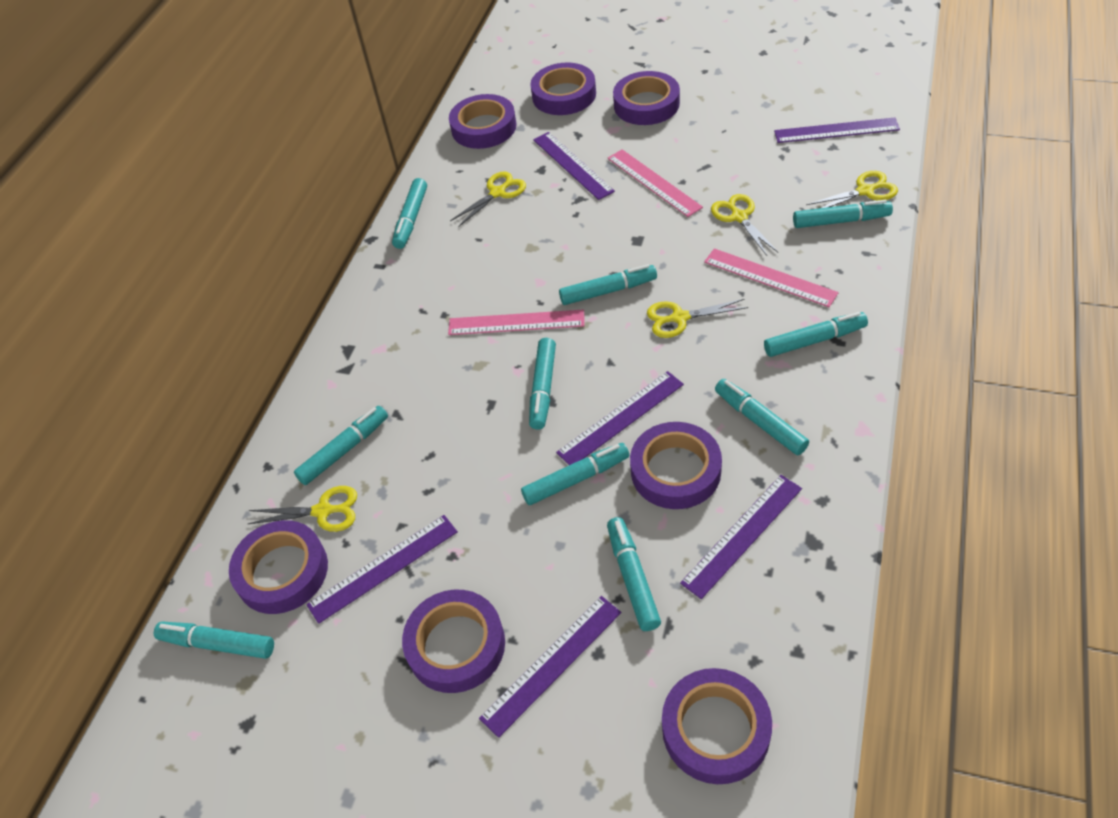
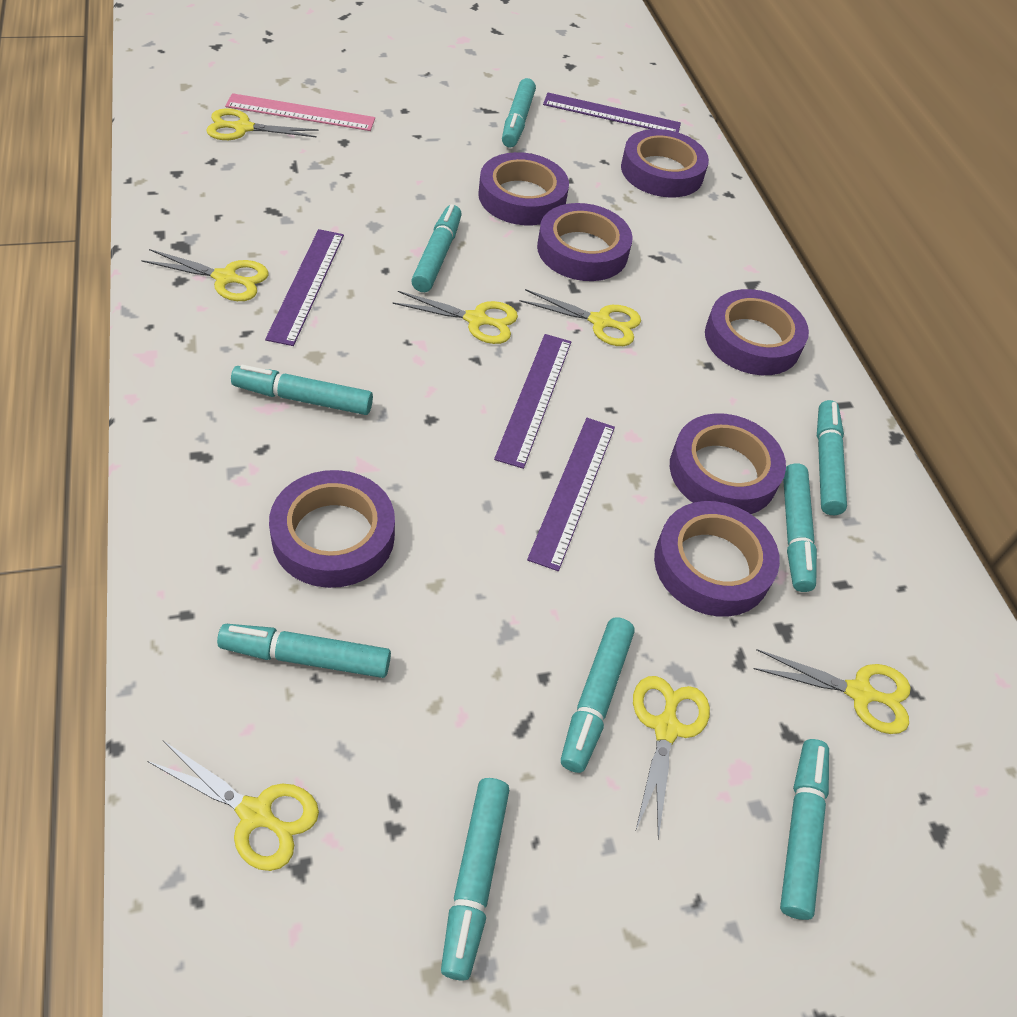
pink ruler: [448,309,585,335] [608,149,703,217] [704,248,839,307] = 3 -> [225,93,375,131] = 1
purple ruler: [306,515,458,624] [479,596,621,738] [533,132,615,200] [556,371,684,465] [680,475,802,599] [774,118,900,143] = 6 -> [265,229,344,346] [494,334,571,469] [527,418,615,571] [543,93,681,133] = 4
turquoise marker: [154,621,274,659] [294,406,388,485] [392,178,427,249] [521,443,629,505] [529,338,556,430] [559,264,657,305] [607,517,661,631] [715,379,809,455] [764,312,868,357] [793,200,893,228] = 10 -> [217,624,391,678] [231,365,373,415] [411,204,462,292] [441,778,509,981] [502,78,536,147] [561,617,635,773] [780,739,829,920] [783,463,817,592] [817,400,847,515] = 9
yellow scissors: [248,486,357,532] [450,171,526,227] [647,299,748,338] [711,194,778,256] [806,171,898,208] = 5 -> [141,249,268,301] [147,741,319,871] [206,108,319,140] [393,291,518,344] [520,289,641,346] [633,676,710,839] [753,649,911,734] = 7

